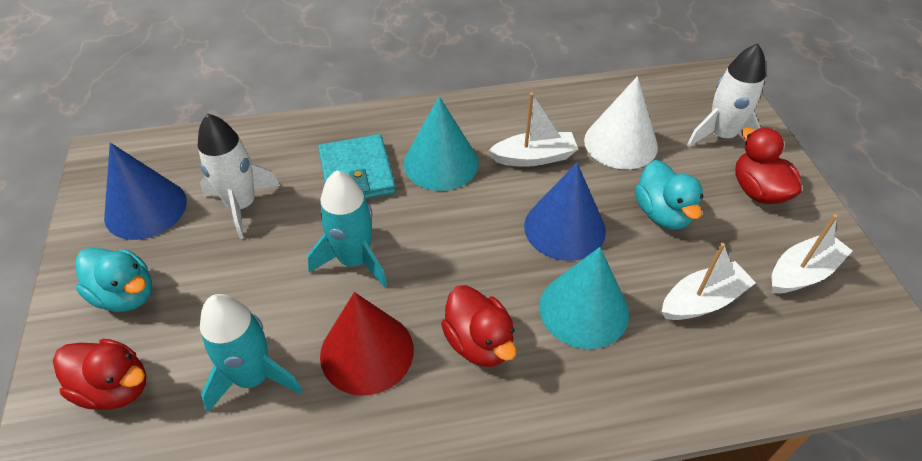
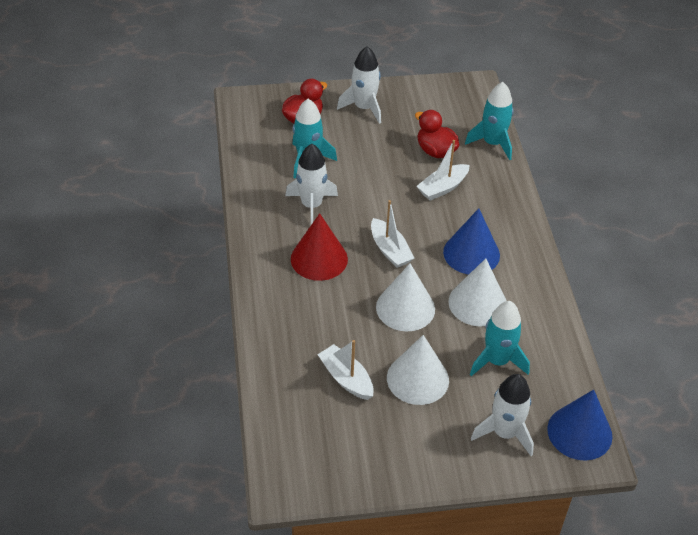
red duck: [53,339,146,410] [441,285,517,367] [736,128,802,204] = 3 -> [282,79,327,124] [415,110,459,158] = 2
turquoise cone: [404,96,478,191] [539,247,629,349] = 2 -> none = 0
turquoise duck: [76,247,152,312] [635,160,703,229] = 2 -> none = 0
turquoise rocket: [200,294,302,412] [307,170,387,288] = 2 -> [292,99,337,179] [465,82,513,160] [470,301,530,376] = 3
turquoise wallet: [318,134,396,199] = 1 -> none = 0
white cone: [584,76,658,169] = 1 -> [376,263,435,331] [387,335,449,405] [448,258,507,326] = 3
white rocket: [198,113,280,239] [687,43,766,148] = 2 -> [285,144,338,225] [337,46,381,124] [471,374,534,456] = 3

